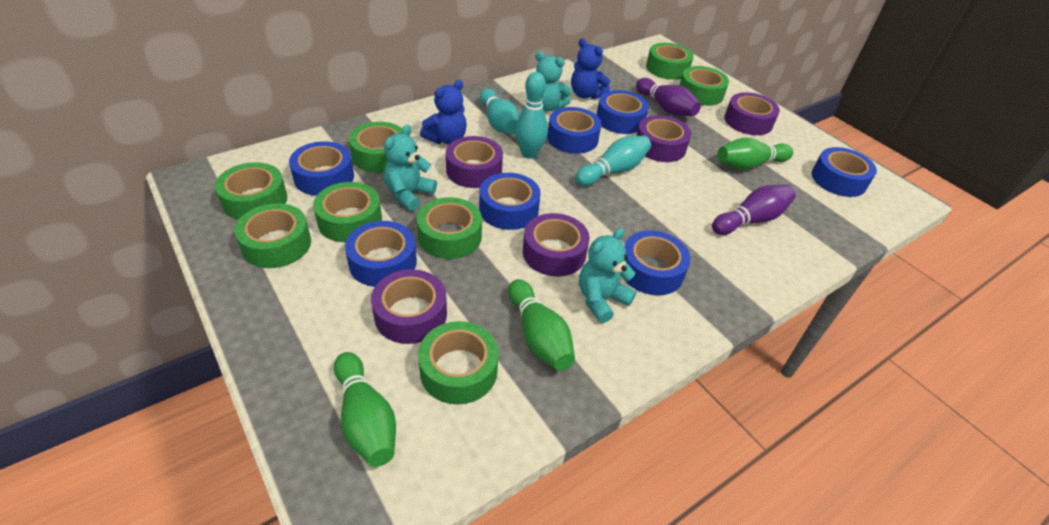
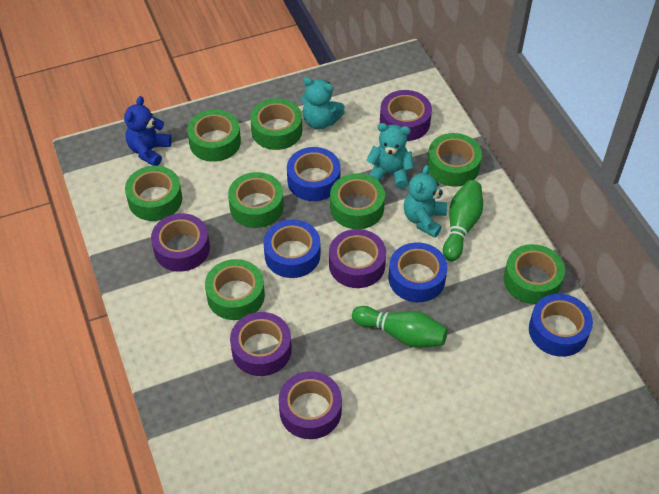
blue tape: [289,141,354,196] [345,221,417,287] [479,173,541,230] [547,107,601,154] [597,90,649,134] [624,230,691,295] [812,147,877,197] = 7 -> [263,219,321,278] [287,147,340,201] [388,242,448,302] [529,294,593,357] = 4
blue teddy bear: [420,80,467,144] [571,38,610,99] = 2 -> [124,96,172,166] = 1
green bowling pin: [334,352,396,467] [508,279,575,371] [717,138,793,170] = 3 -> [352,306,448,348] [443,180,483,262] = 2
purple bowling pin: [636,78,701,116] [712,185,796,235] = 2 -> none = 0
turquoise bowling pin: [480,89,519,134] [515,72,548,159] [576,135,651,186] = 3 -> none = 0

